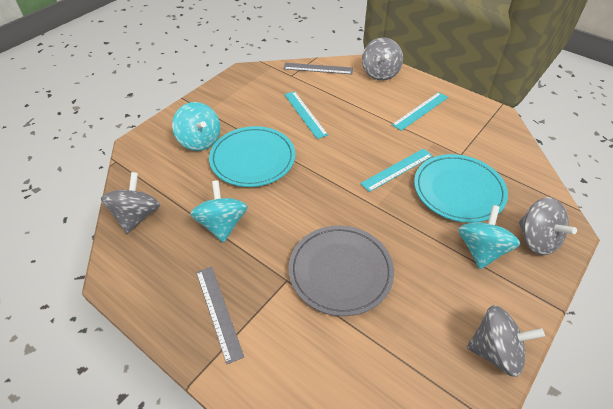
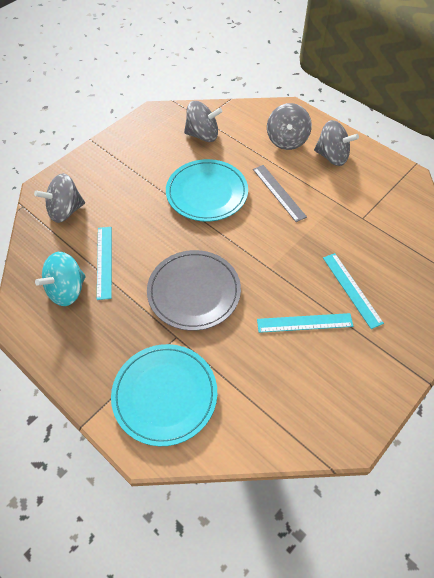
grey ruler: [196,266,244,364] [284,63,353,74] = 2 -> [253,165,307,222] = 1
turquoise spinning top: [172,102,220,151] [190,180,248,243] [458,205,520,269] = 3 -> [35,252,86,306] = 1

